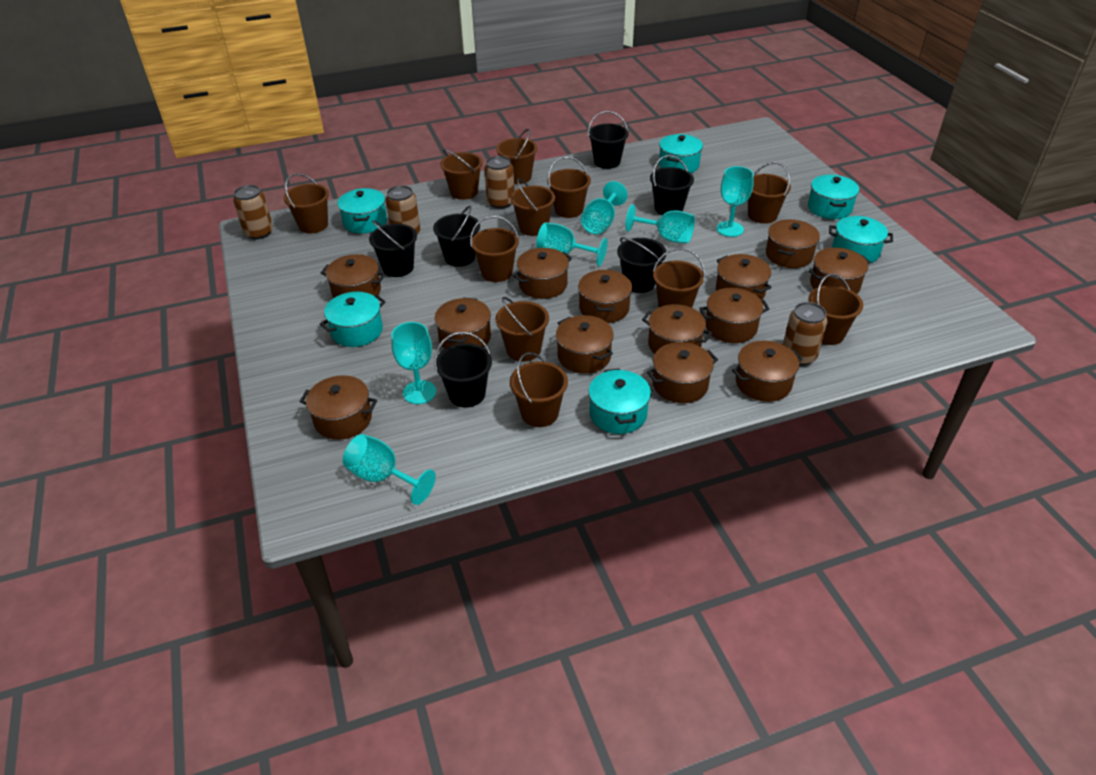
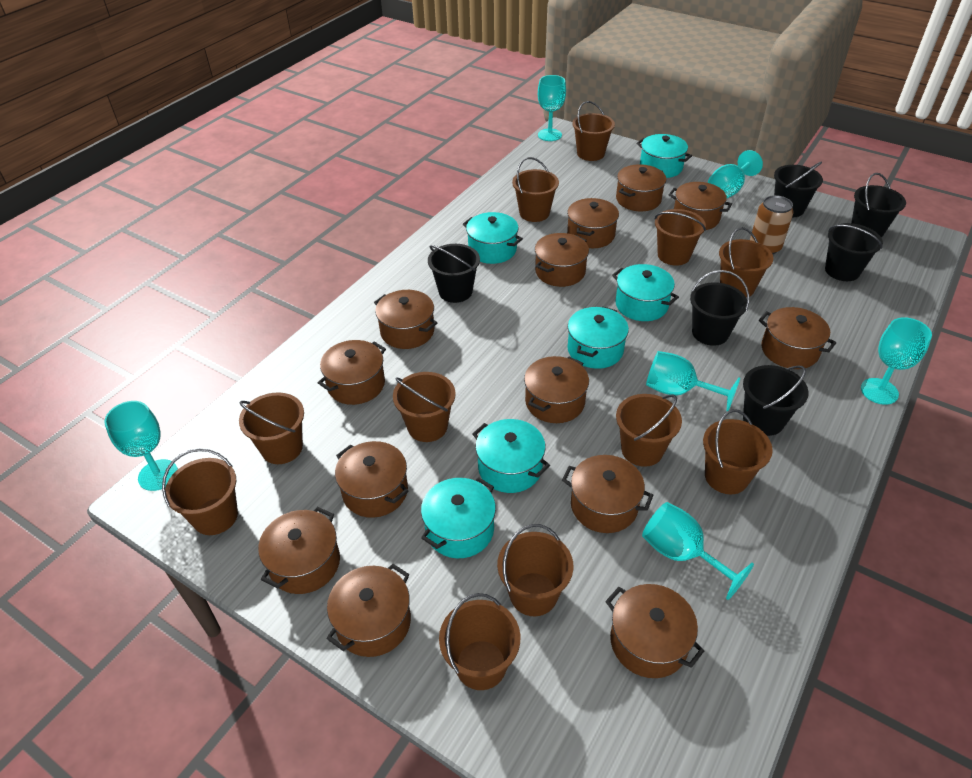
brown can: [233,185,273,239] [385,185,420,234] [484,156,515,209] [783,302,828,365] = 4 -> [750,195,794,254] = 1

